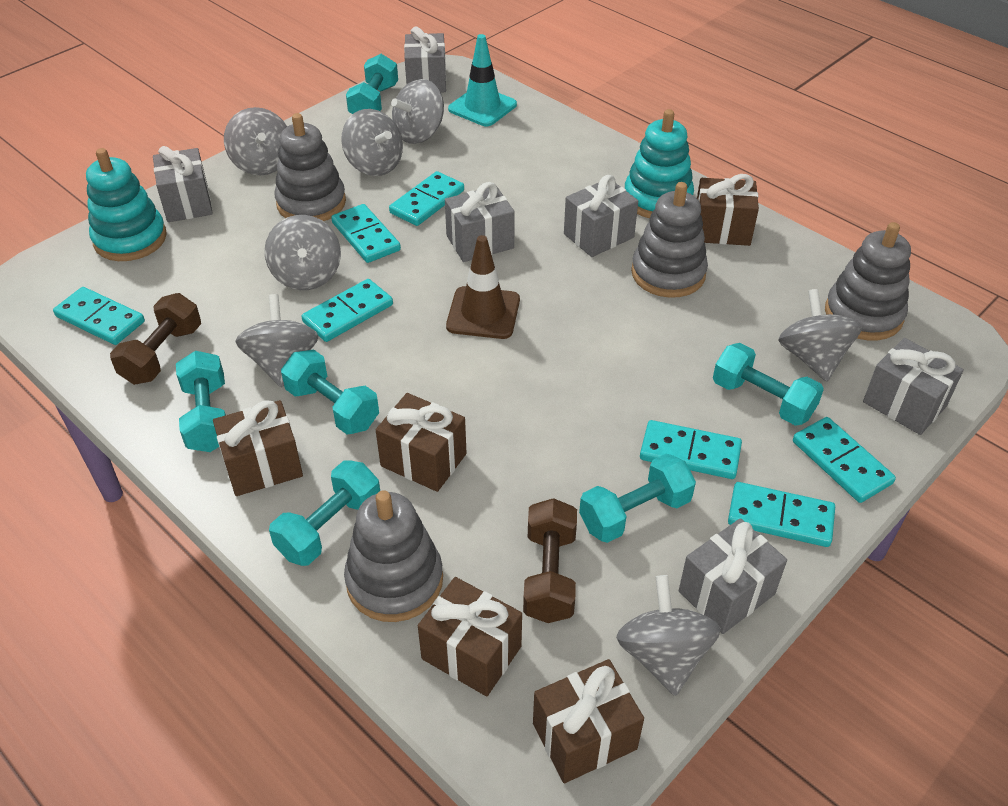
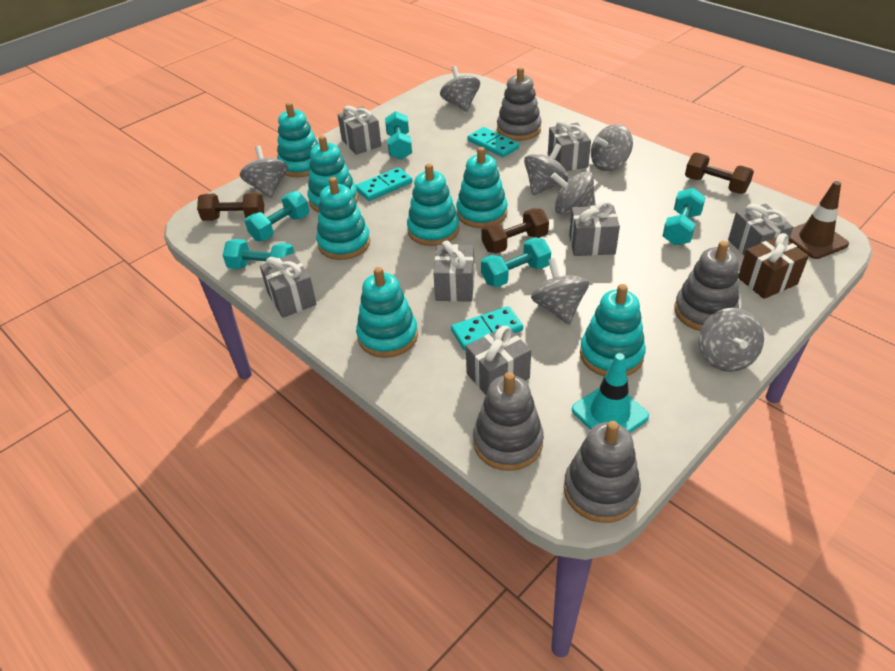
brown dumbbell: [110,293,201,385] [523,498,577,623] = 2 -> [197,192,264,221] [481,208,549,254] [685,152,754,194] = 3
brown gift: [213,400,303,496] [376,393,467,492] [418,577,522,696] [533,659,644,783] [697,174,759,246] = 5 -> [738,233,809,299] = 1
grey gift: [153,146,213,222] [404,26,446,92] [445,182,515,262] [564,175,638,257] [679,518,787,634] [863,338,964,435] = 6 -> [260,253,317,318] [338,106,381,155] [433,240,475,302] [466,326,531,395] [548,120,591,171] [569,201,620,256] [728,204,793,256] = 7
turquoise domino: [53,287,145,345] [302,279,393,342] [331,204,401,263] [389,171,464,226] [640,420,742,479] [728,482,835,547] [793,417,896,503] = 7 -> [356,167,412,201] [451,306,523,350] [468,127,519,157] = 3
turquoise dumbbell: [176,351,226,452] [269,460,380,566] [281,350,379,434] [346,54,398,114] [579,454,696,543] [713,343,824,426] = 6 -> [223,239,295,269] [245,191,309,241] [385,111,412,160] [481,238,551,287] [663,188,706,246] = 5
turquoise stacking toy: [86,148,167,261] [625,109,694,218] = 2 -> [277,102,319,177] [308,135,358,213] [316,177,370,260] [356,267,418,358] [407,163,460,246] [456,147,508,228] [580,284,646,377] = 7

